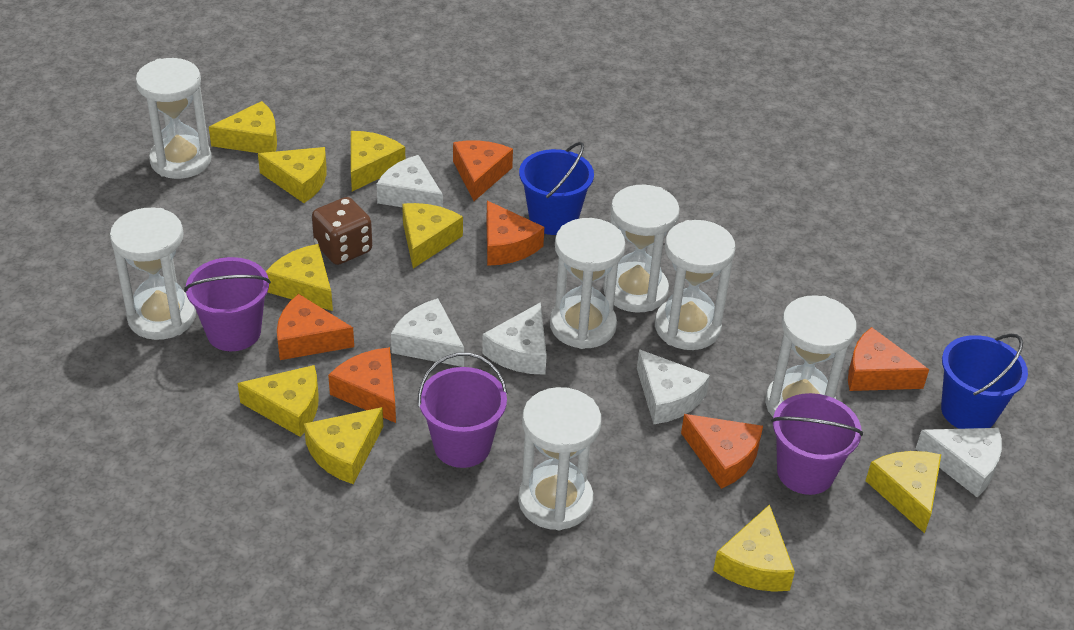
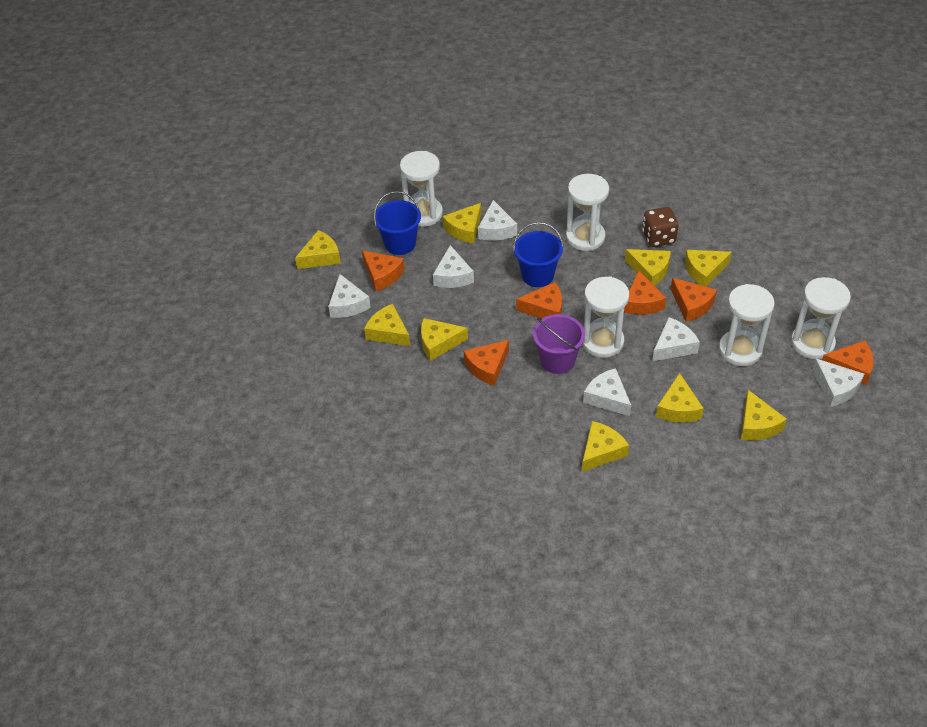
purple bucket: [184,257,271,351] [418,352,507,468] [771,393,863,495] = 3 -> [533,314,585,374] = 1
white cheese: [377,155,443,207] [391,298,464,367] [482,302,547,375] [637,349,710,424] [916,428,1002,497] = 5 -> [328,274,371,318] [433,245,474,288] [478,200,517,241] [583,368,631,416] [652,317,700,361] [812,359,864,407] = 6
white hourglass: [110,208,196,340] [136,58,212,179] [518,387,601,530] [550,218,625,349] [603,185,680,313] [655,220,735,350] [765,295,857,417] = 7 -> [400,151,443,227] [566,174,609,251] [582,276,629,358] [719,284,775,366] [791,277,851,359] = 5

